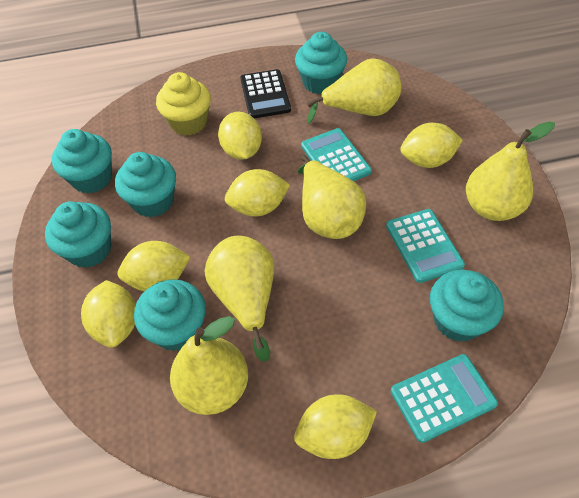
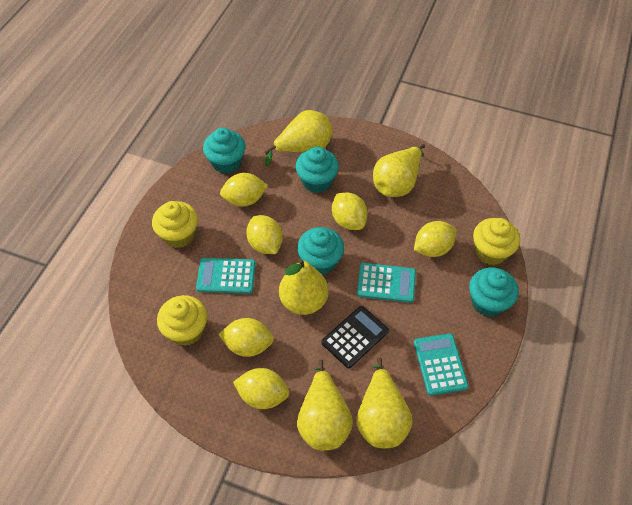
turquoise cupcake: [45,201,111,268] [52,129,112,194] [115,152,176,218] [134,279,206,351] [295,32,347,94] [430,270,504,342] = 6 -> [203,128,246,174] [296,147,339,193] [297,227,344,275] [469,267,519,317] = 4
yellow cupcake: [156,72,211,136] = 1 -> [152,201,198,248] [157,295,207,346] [473,218,520,265] = 3

